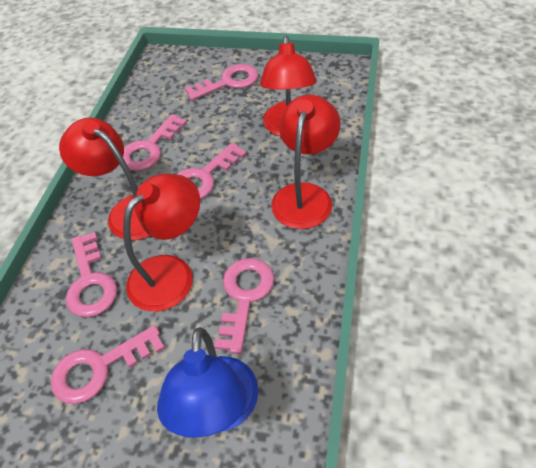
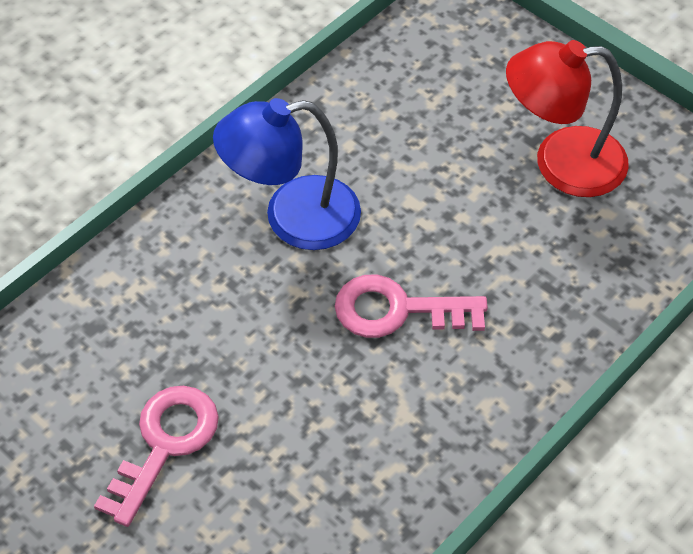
pink key: [51,325,165,404] [66,232,117,317] [123,114,187,171] [177,143,247,199] [185,64,258,100] [214,258,274,354] = 6 -> [94,386,219,527] [335,275,488,338] = 2
red lamp: [59,118,150,240] [123,174,200,312] [260,36,317,136] [271,95,341,229] = 4 -> [506,40,629,197] = 1

